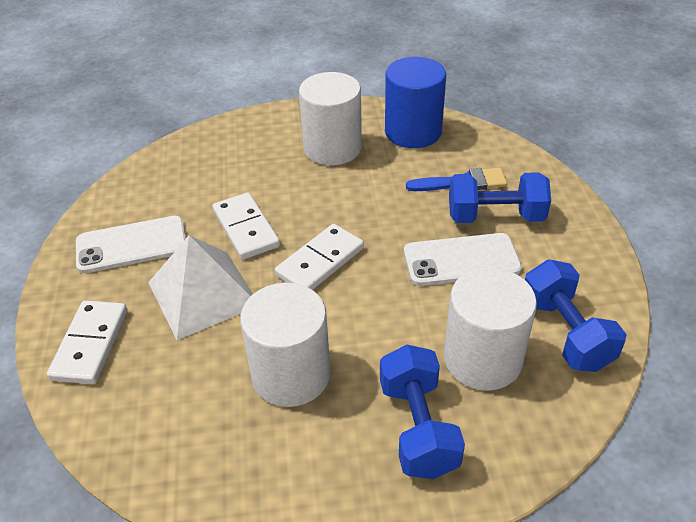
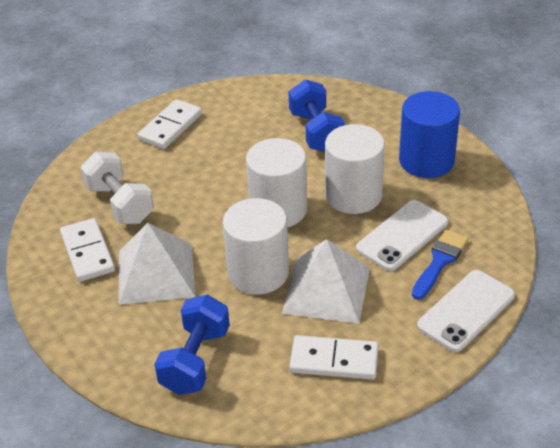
blue dumbbell: [380,344,465,479] [449,172,551,223] [525,260,626,372] = 3 -> [154,294,230,395] [288,79,345,152] = 2
white dumbbell: none = 0 -> [81,152,154,224] = 1
white pyramid: [148,235,253,340] = 1 -> [119,223,195,305] [282,239,370,324] = 2

